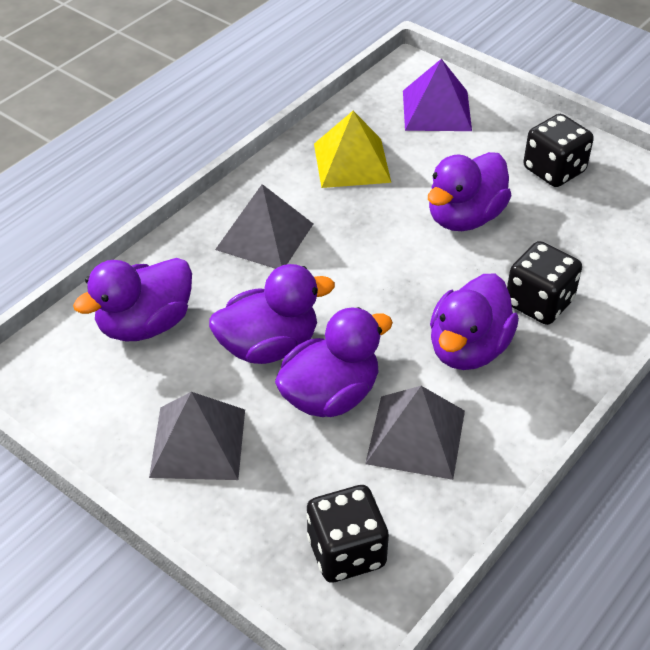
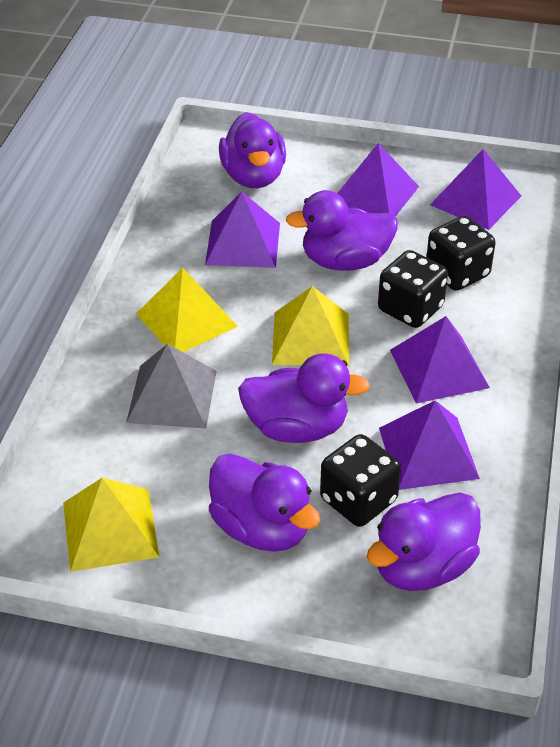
grey pyramid: [149,392,245,480] [215,184,313,269] [365,386,465,480] = 3 -> [126,344,217,429] = 1
purple pyramid: [403,59,472,131] = 1 -> [205,192,280,268] [337,143,419,217] [379,400,480,490] [390,316,490,404] [430,149,521,230] = 5
yellow pyramid: [314,111,391,188] = 1 -> [63,478,159,572] [136,268,238,352] [272,286,349,366] = 3

